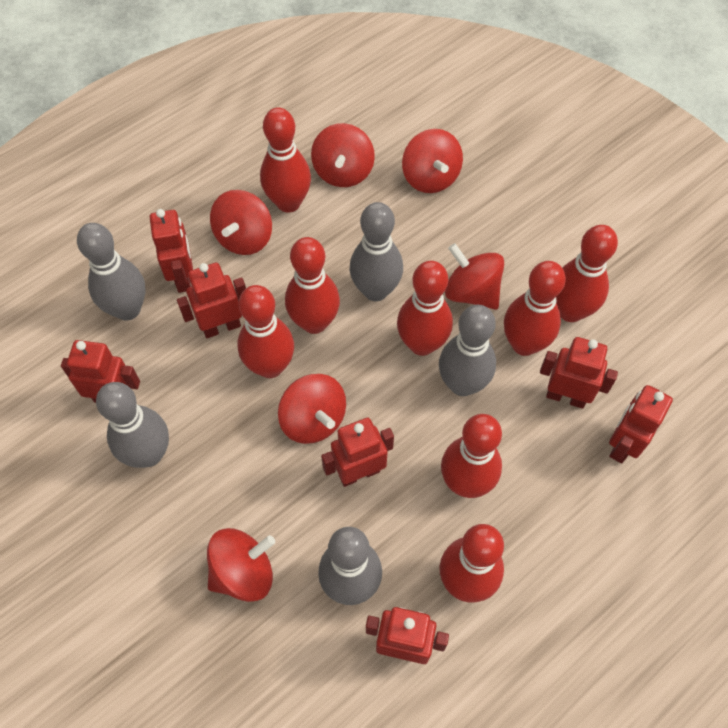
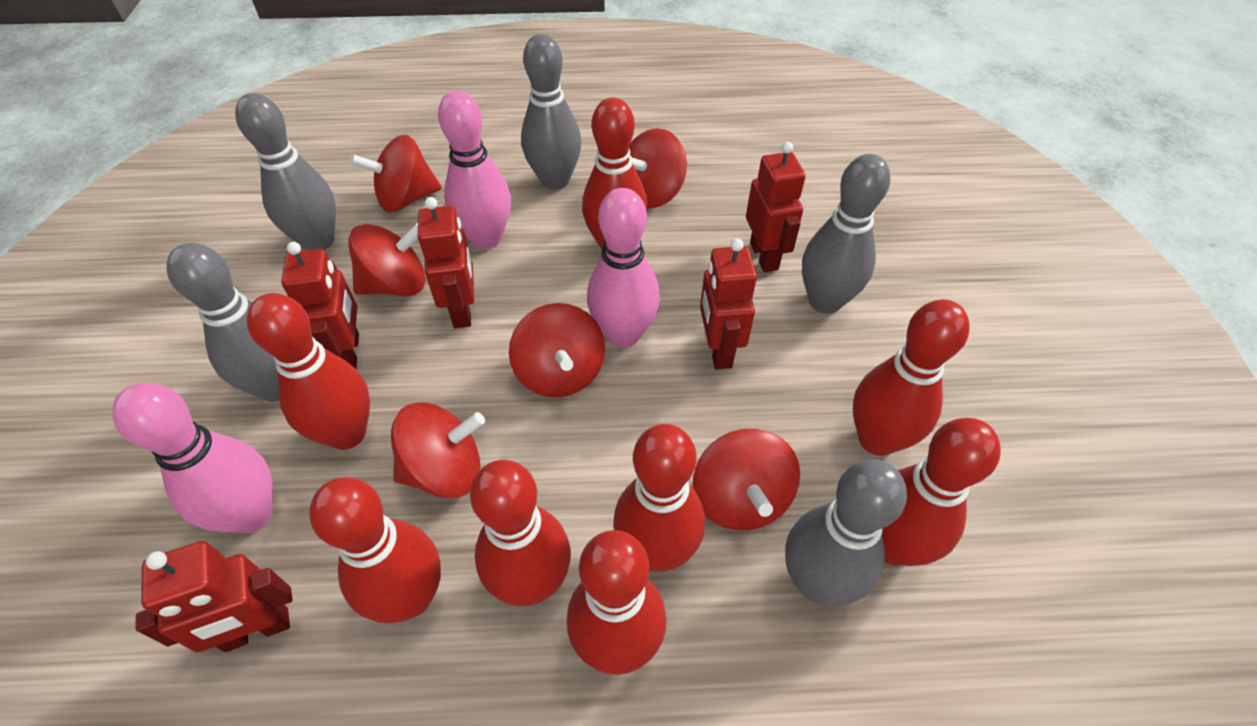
pink bowling pin: none = 0 -> [112,383,273,533] [438,91,511,249] [587,188,660,348] = 3
red robot: [61,340,140,403] [150,209,193,293] [177,263,246,338] [321,418,394,487] [366,607,449,664] [540,337,618,409] [609,385,673,463] = 7 -> [135,541,292,652] [281,242,359,369] [418,197,474,328] [700,238,757,370] [746,142,806,272] = 5

